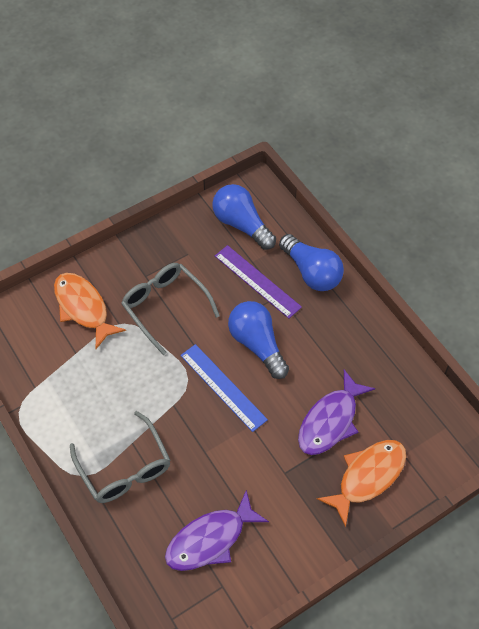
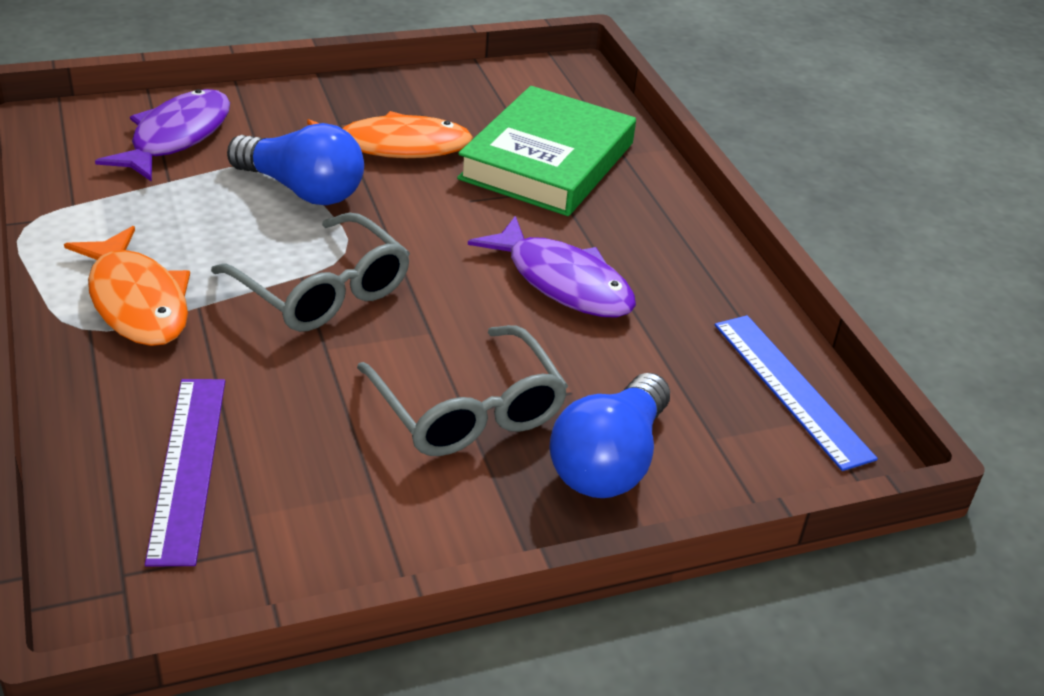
blue light bulb: [212,184,276,250] [228,301,289,379] [279,234,344,291] = 3 -> [227,123,364,205] [549,373,670,498] = 2
green book: none = 0 -> [457,86,636,216] = 1

